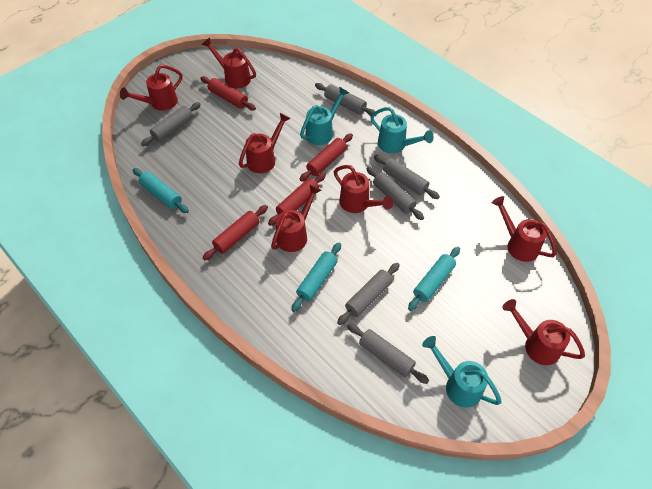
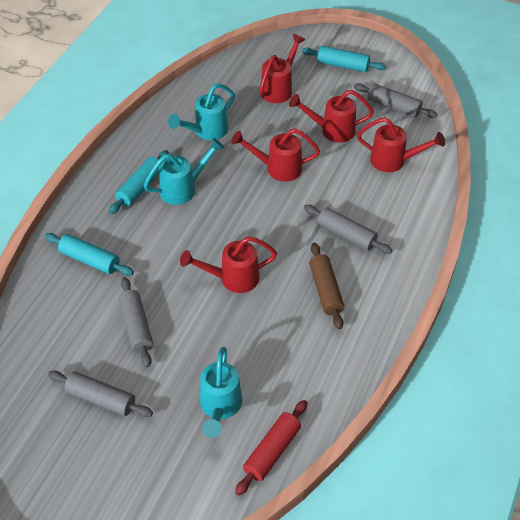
brown rolling pin: none = 0 -> [309,243,344,329] = 1
grey rolling pin: [141,102,201,146] [315,83,376,116] [337,263,400,325] [347,323,429,384] [366,167,424,220] [374,155,440,199] = 6 -> [48,371,153,417] [119,277,153,367] [304,205,393,254] [354,83,437,118] = 4
red rolling pin: [200,76,256,110] [203,205,268,260] [268,173,326,226] [300,133,353,182] = 4 -> [235,400,307,496] = 1
red watering can: [120,65,182,111] [202,37,256,88] [239,113,291,173] [271,184,322,252] [334,165,393,213] [492,196,557,262] [502,299,585,365] = 7 -> [180,236,277,293] [231,128,320,182] [259,34,305,103] [289,90,374,143] [357,117,445,172] = 5

